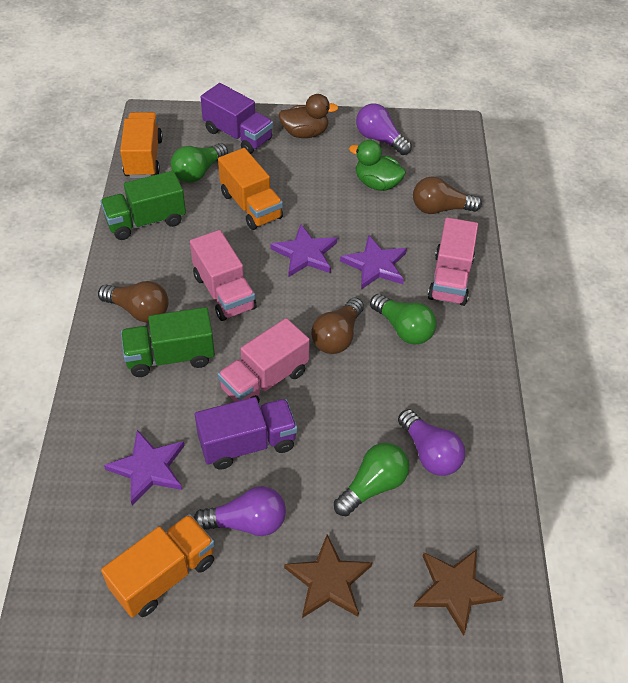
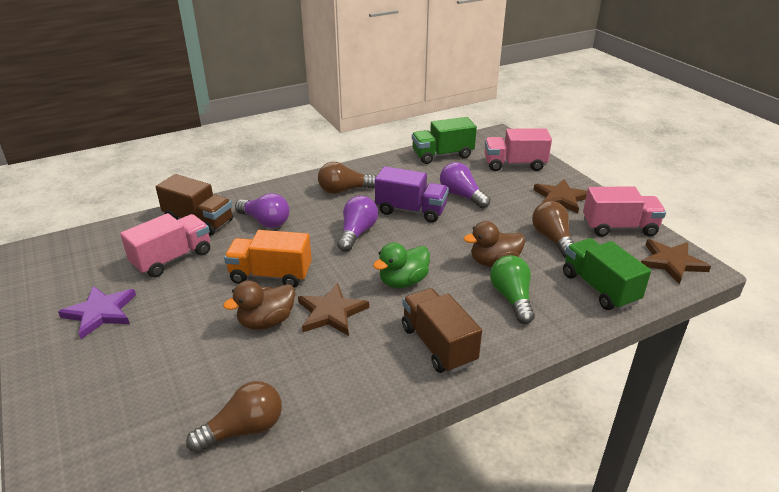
brown duck: [278,94,339,138] = 1 -> [223,280,295,330] [464,221,525,267] = 2
brown star: [284,534,372,618] [414,549,503,636] = 2 -> [298,283,369,336] [533,179,587,214] [641,239,711,284] = 3
brown truck: none = 0 -> [156,174,233,236] [402,288,482,373] = 2
green light bulb: [171,143,228,183] [334,443,409,516] [370,294,437,345] = 3 -> [490,255,535,324] = 1
orange truck: [101,514,215,617] [120,112,163,178] [218,148,283,230] = 3 -> [224,230,312,288] = 1
purple star: [104,430,185,505] [270,224,337,277] [340,235,407,289] = 3 -> [58,286,136,339] = 1
purple truck: [195,397,297,469] [201,83,273,154] = 2 -> [375,166,449,223] = 1

